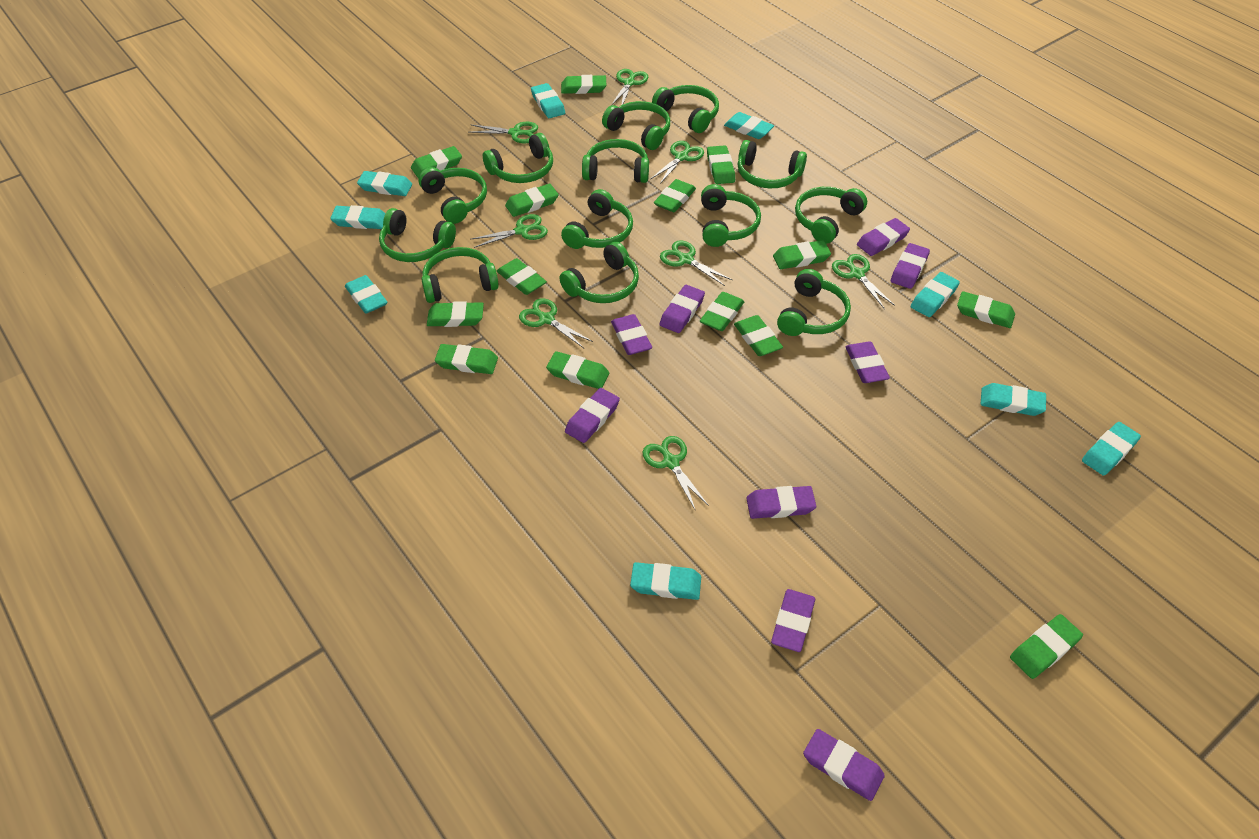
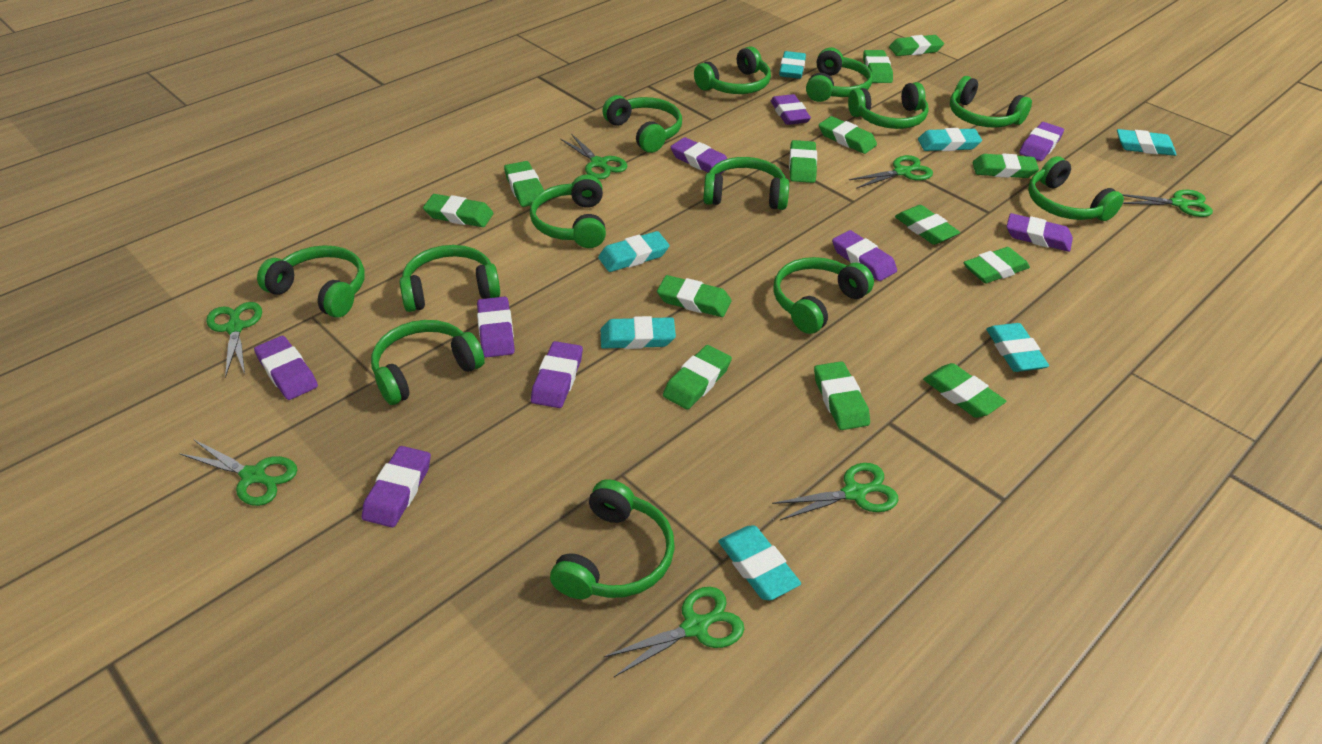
green eraser: [411,146,462,178] [427,301,484,327] [435,344,498,374] [497,258,547,295] [505,184,559,217] [546,351,609,389] [561,75,606,94] [654,179,696,212] [700,292,744,331] [707,145,735,184] [734,315,783,356] [773,240,831,269] [957,291,1015,328] [1010,614,1083,679] = 14 -> [423,194,494,227] [504,161,545,207] [657,275,731,317] [663,345,732,409] [789,140,817,183] [814,361,870,430] [819,116,877,154] [863,50,893,83] [889,35,944,56] [895,205,960,245] [923,363,1006,418] [963,247,1030,283] [973,154,1039,178] = 13
green scissors: [468,122,538,143] [470,214,548,248] [519,298,593,348] [612,69,648,105] [643,436,709,511] [651,141,704,184] [660,241,732,286] [832,254,895,309] = 8 -> [179,439,297,506] [206,302,262,378] [560,134,628,179] [603,587,744,677] [772,463,899,520] [849,155,933,189] [1122,190,1213,217] = 7
turquoise eraser: [330,205,385,229] [345,275,388,313] [357,171,412,196] [531,83,565,118] [630,562,701,600] [724,112,774,139] [911,272,960,317] [981,383,1046,416] [1082,422,1141,476] = 9 -> [598,231,670,272] [601,316,676,349] [718,525,801,600] [779,51,806,79] [918,128,982,151] [986,323,1049,372] [1117,129,1177,156] = 7

